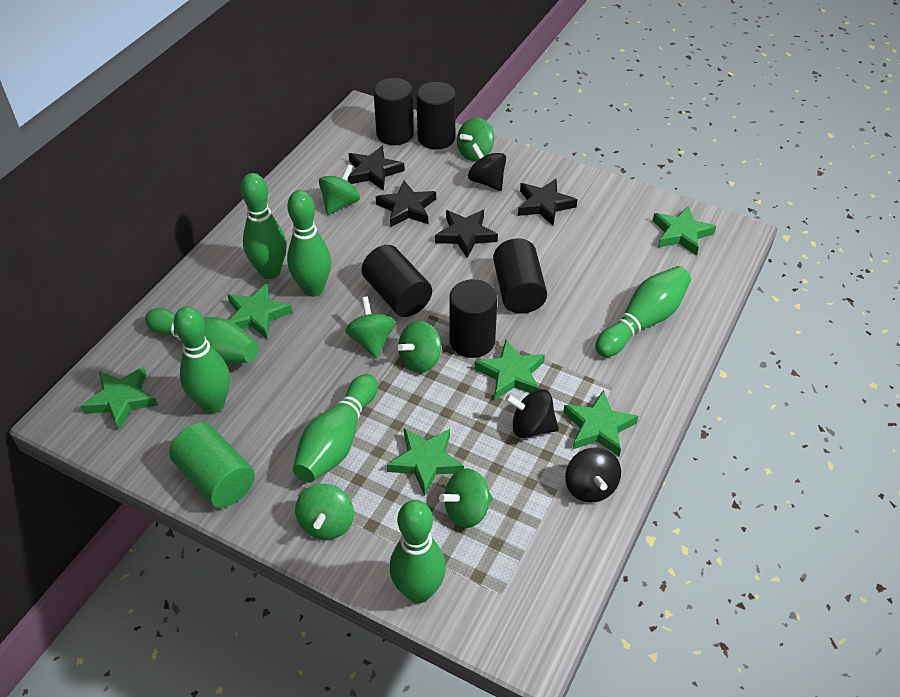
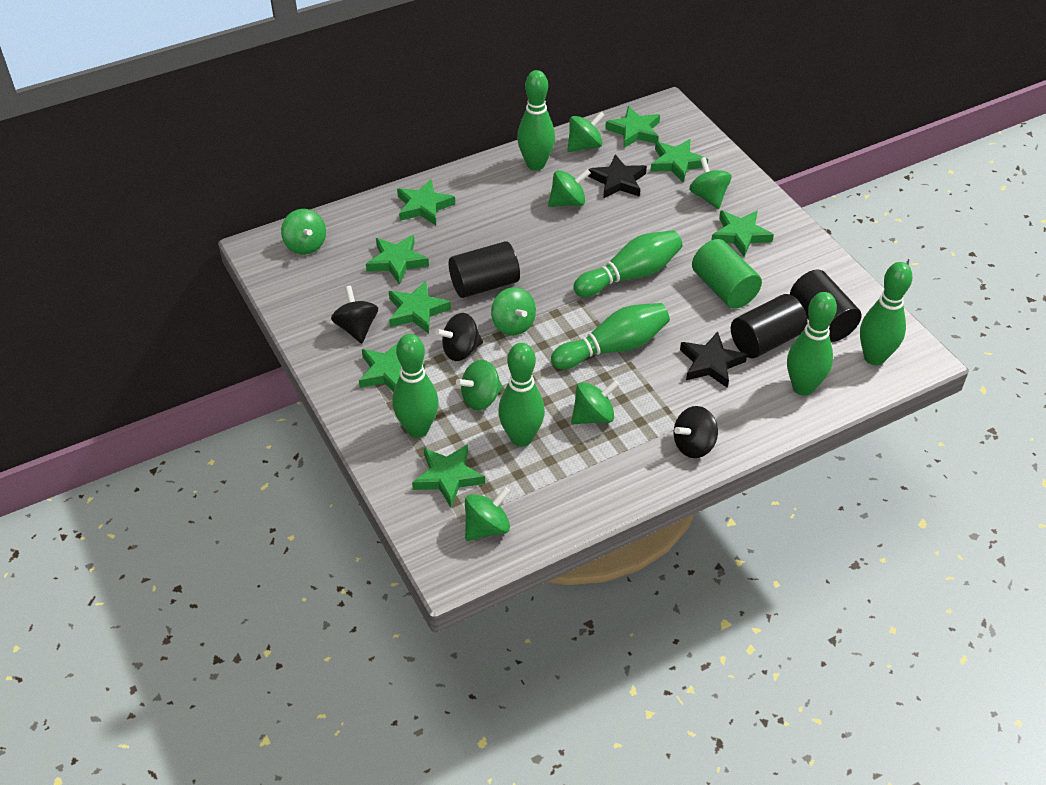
black cylinder: [362,245,432,317] [373,78,414,145] [416,82,455,150] [450,279,497,358] [493,238,547,314] = 5 -> [449,241,520,298] [731,294,808,358] [790,270,862,342] = 3
black star: [348,146,405,191] [376,181,436,227] [435,210,498,258] [518,179,577,226] = 4 -> [588,154,647,199] [680,332,747,388] = 2
green spinning top: [295,484,354,540] [319,164,360,215] [345,297,395,358] [397,321,441,373] [439,468,493,528] [457,118,494,161] = 6 -> [281,209,326,254] [456,360,503,410] [465,487,510,541] [491,287,536,335] [548,169,591,207] [568,112,605,152] [571,380,620,424] [689,157,732,209] = 8
green star: [81,367,158,430] [227,283,293,339] [387,428,464,496] [475,340,545,400] [563,390,638,456] [653,206,716,256] = 6 -> [359,343,425,392] [366,235,429,284] [389,281,451,334] [397,179,455,225] [412,444,485,507] [605,106,660,148] [650,139,708,182] [712,210,774,257] = 8

